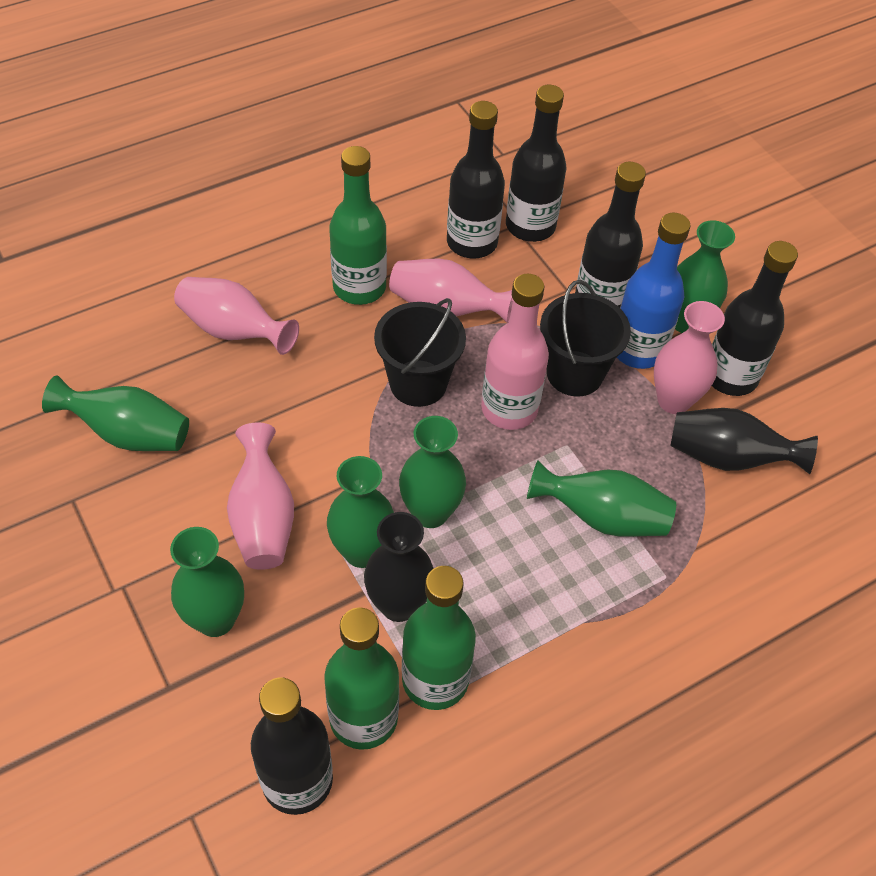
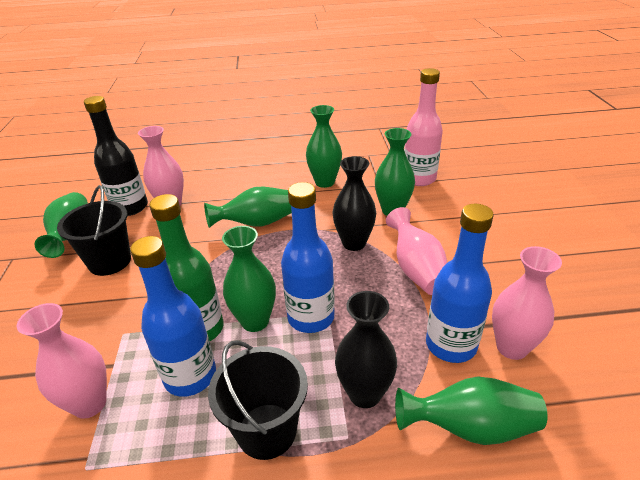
black bottle: [251,678,333,815] [447,101,505,259] [506,85,567,242] [575,162,646,308] [712,241,798,396] = 5 -> [84,96,148,216] = 1
blue bottle: [617,213,691,369] = 1 -> [130,236,216,397] [281,182,335,333] [426,204,494,363] = 3
green bottle: [324,607,399,750] [329,146,387,305] [402,566,476,710] = 3 -> [149,194,224,341] = 1

